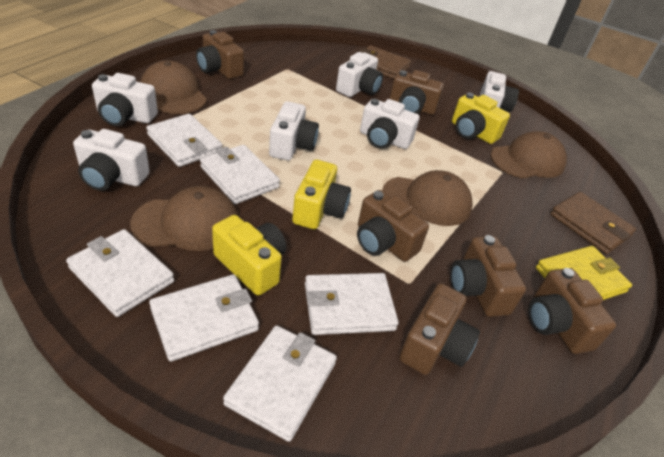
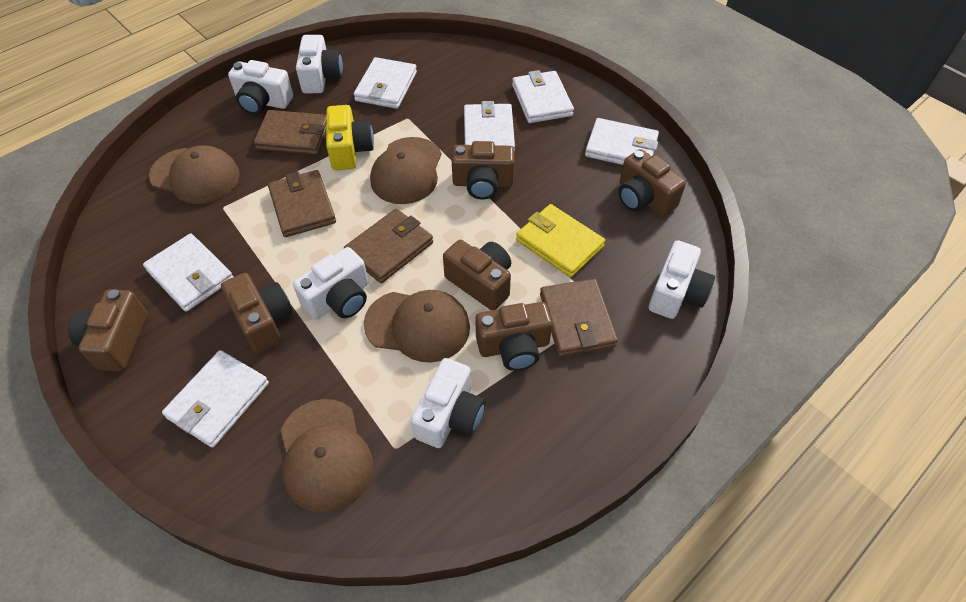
brown wallet: [359,46,411,79] [550,192,636,254] = 2 -> [254,110,326,155] [268,170,336,237] [344,209,433,283] [540,279,618,357] = 4
white camera: [73,129,150,191] [92,73,158,126] [269,101,319,160] [336,52,383,97] [360,99,419,149] [480,71,519,112] = 6 -> [228,60,293,115] [293,247,369,320] [296,35,343,93] [411,358,486,448] [649,240,715,319] = 5
yellow camera: [212,215,287,296] [292,160,351,229] [452,92,510,144] = 3 -> [326,105,374,170] = 1

